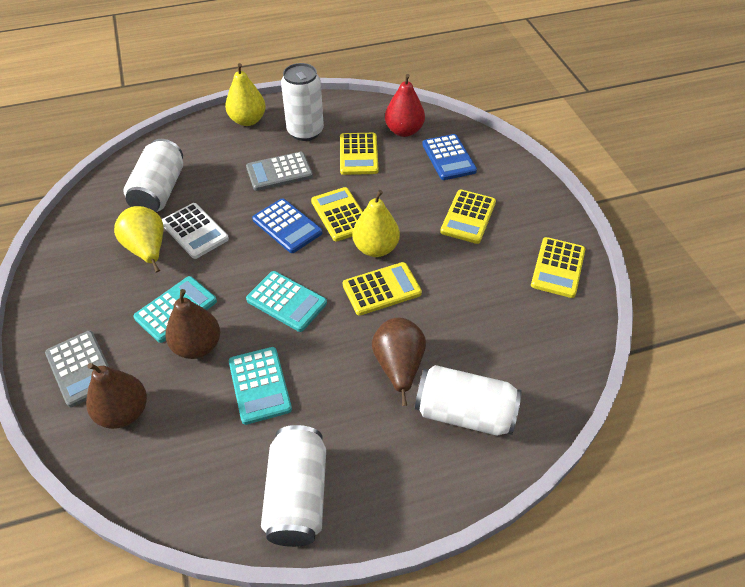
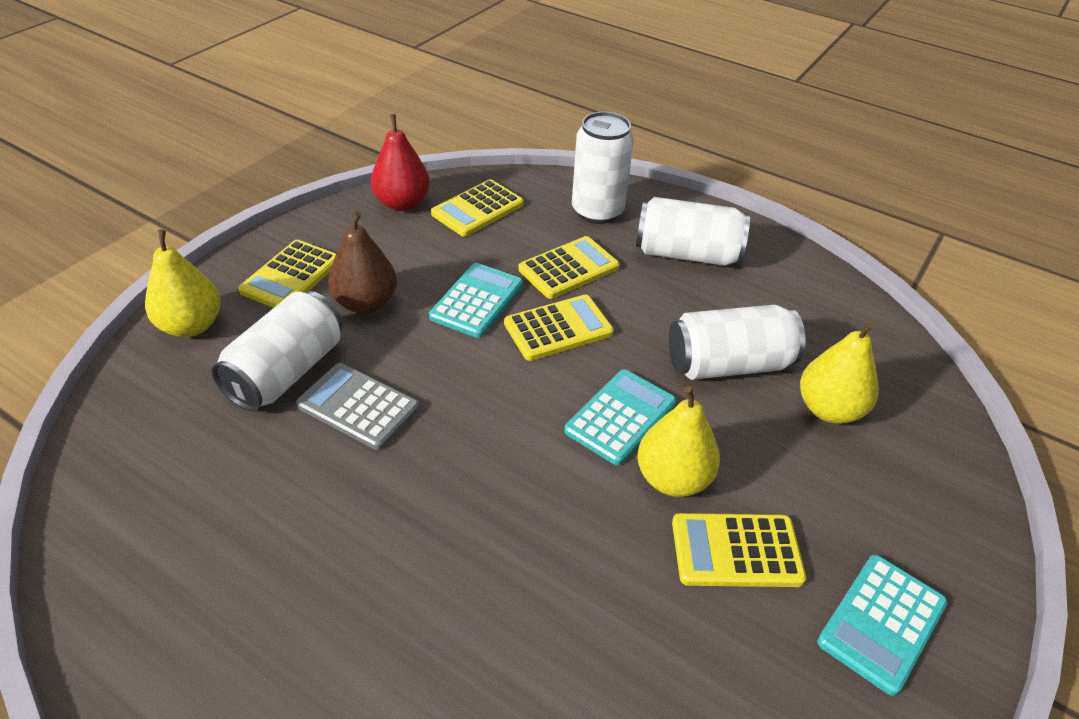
blue calculator: [252,198,322,253] [422,134,477,180] = 2 -> none = 0
brown pear: [86,363,147,429] [165,289,220,359] [372,317,426,406] = 3 -> [328,212,397,314] = 1
grey calculator: [45,331,110,407] [246,152,313,191] = 2 -> [296,363,420,450] = 1
white calculator: [162,203,229,259] = 1 -> none = 0

